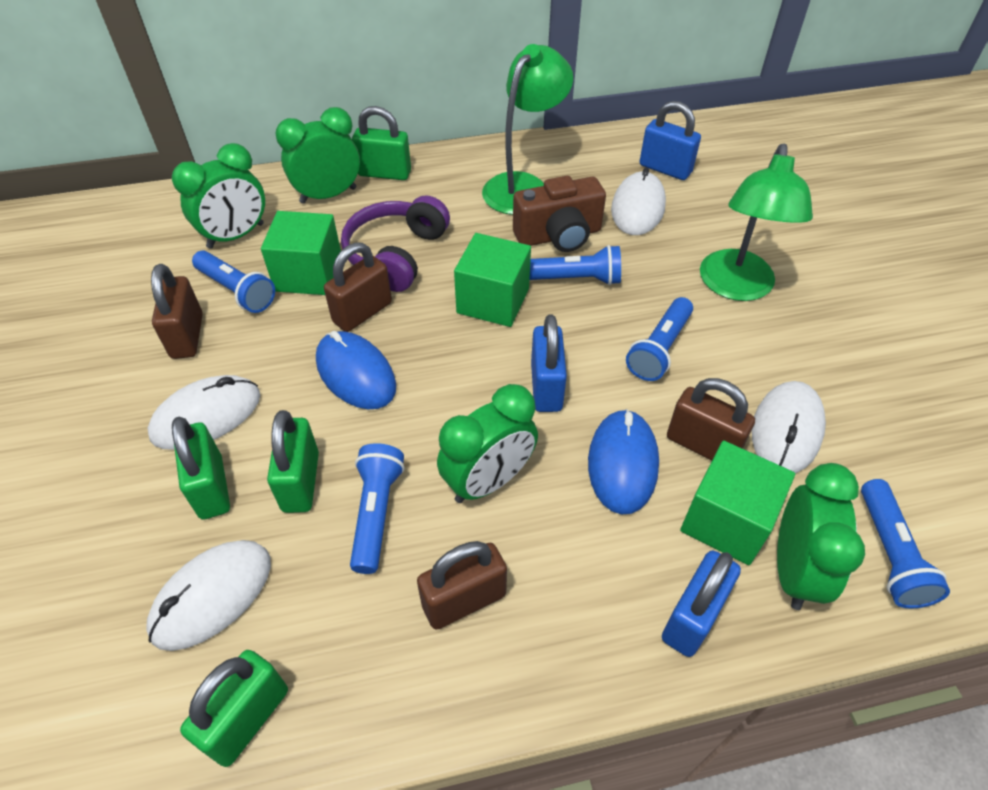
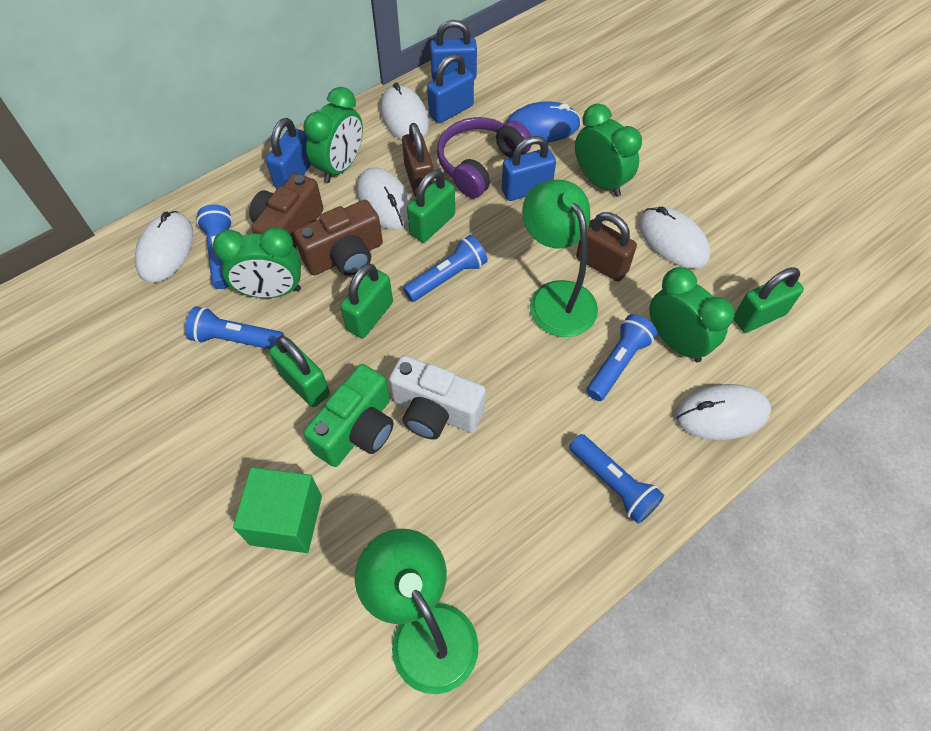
blue mouse: [316,331,396,409] [588,409,659,514] = 2 -> [506,101,581,142] = 1
blue padlock: [531,314,567,412] [640,101,701,180] [662,551,741,657] = 3 -> [266,118,311,189] [427,54,474,123] [430,20,477,81] [502,136,556,201] = 4
brown camera: [513,176,606,252] = 1 -> [249,173,323,248] [294,200,383,276] = 2
brown padlock: [151,264,203,359] [324,242,392,332] [417,541,507,630] [667,378,755,461] = 4 -> [402,123,434,197] [576,212,637,282] = 2
green camera: none = 0 -> [303,364,394,467] = 1
green cube: [261,211,341,295] [454,233,531,327] [680,441,795,565] = 3 -> [233,467,322,553] = 1
white camera: none = 0 -> [389,355,486,440] = 1
white mouse: [146,540,271,651] [148,375,260,450] [611,167,666,235] [752,381,826,473] = 4 -> [135,211,193,283] [357,167,411,230] [380,82,429,140] [638,207,711,268] [675,384,771,440] = 5

